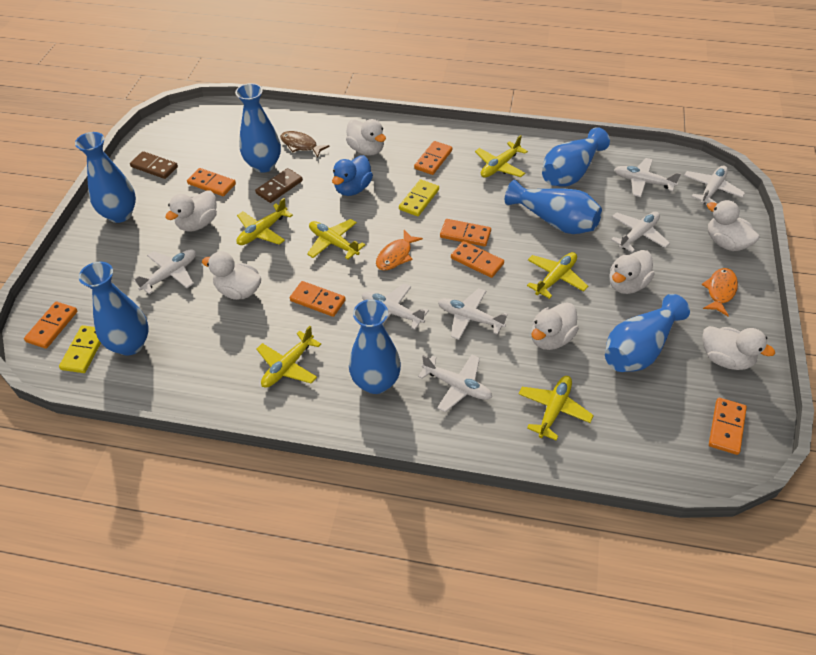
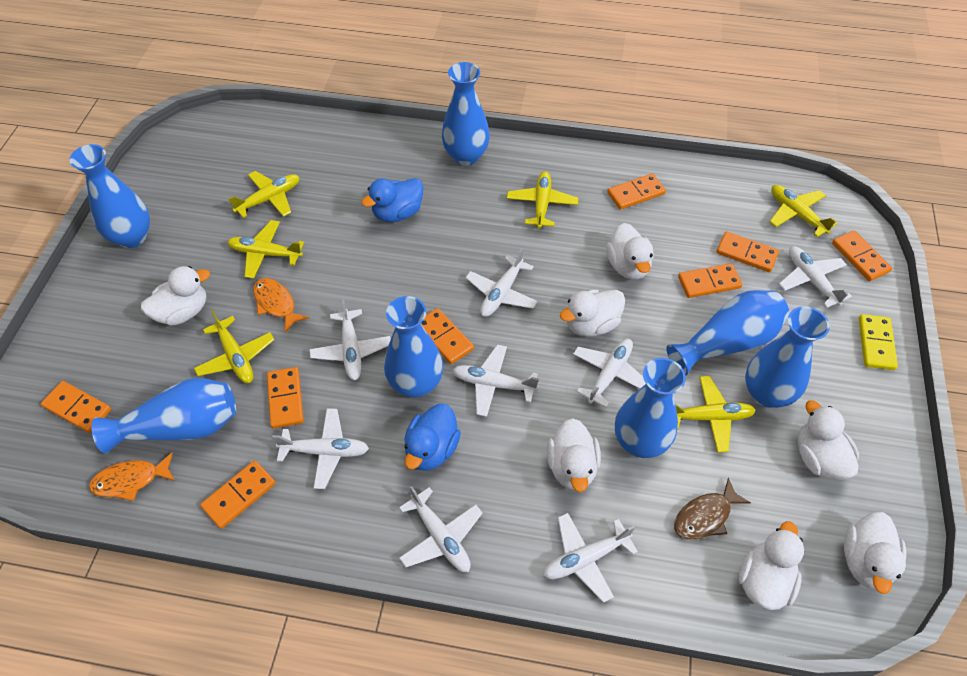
blue duck: [332,155,373,196] = 1 -> [361,178,423,222] [404,404,461,471] = 2
brown domino: [130,151,178,179] [255,168,303,203] = 2 -> none = 0
orange domino: [24,302,77,349] [187,168,236,196] [290,281,346,317] [414,141,452,175] [440,219,491,247] [451,241,504,278] [709,398,747,455] = 7 -> [41,381,111,433] [200,461,275,529] [267,367,304,429] [421,308,474,364] [607,173,666,210] [678,263,743,298] [717,231,779,272] [832,231,892,281] = 8
white plane: [133,249,196,294] [362,283,429,330] [418,355,492,412] [438,288,508,340] [611,212,670,253] [614,158,681,197] [684,166,745,204] = 7 -> [272,408,369,489] [309,299,391,380] [399,486,483,572] [452,344,539,417] [465,248,538,317] [543,513,638,603] [573,339,646,408] [779,246,852,308] = 8
yellow domino: [59,325,101,373] [399,179,439,216] = 2 -> [859,314,898,370] = 1

